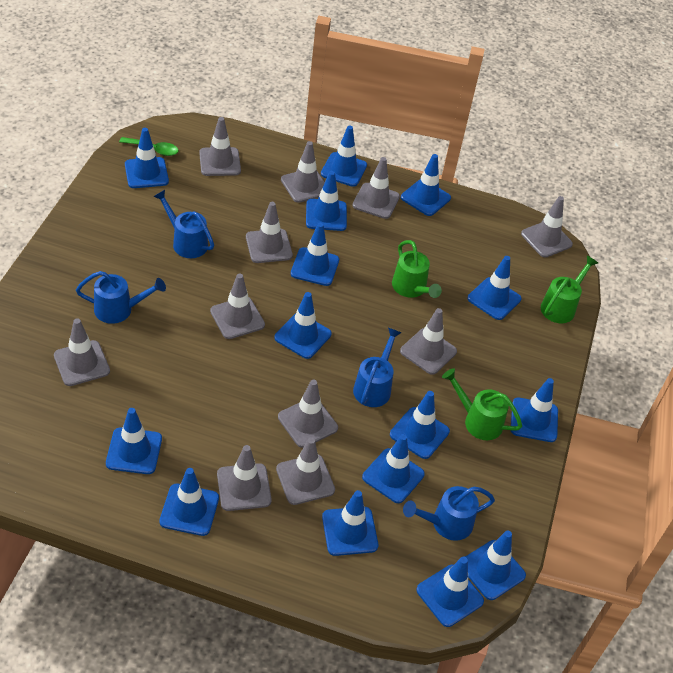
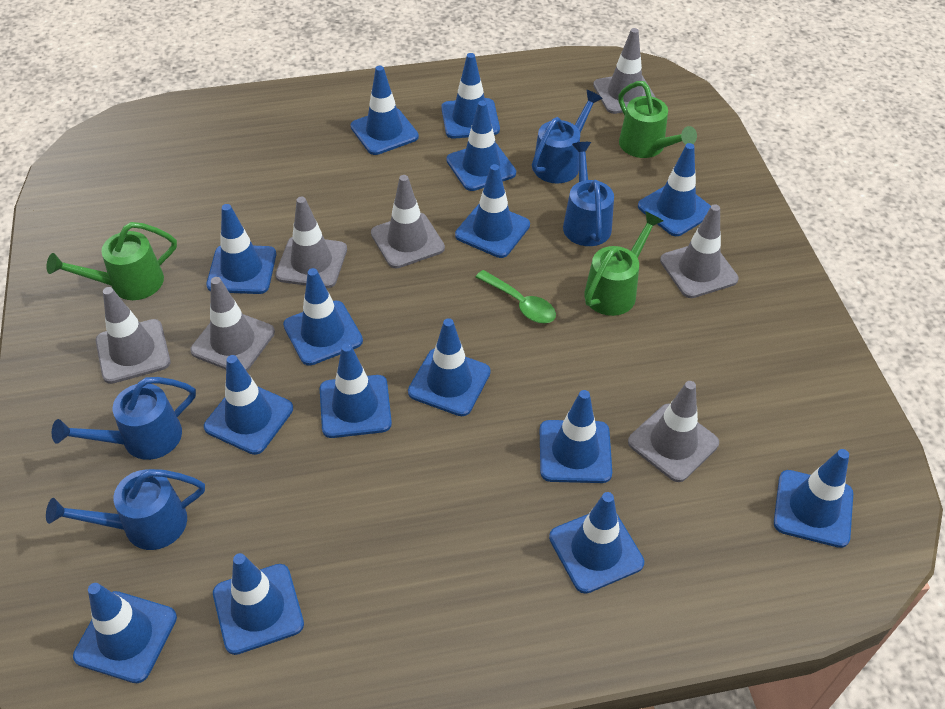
grey traffic cone: [54,318,110,386] [199,117,241,176] [210,274,265,339] [217,445,271,511] [246,202,293,263] [276,438,335,505] [278,380,338,448] [281,141,325,203] [352,157,400,219] [400,308,457,375] [521,196,573,258] = 11 -> [96,287,170,384] [190,277,275,371] [275,197,347,288] [371,175,445,269] [593,28,656,114] [628,381,719,482] [660,204,739,298] = 7

